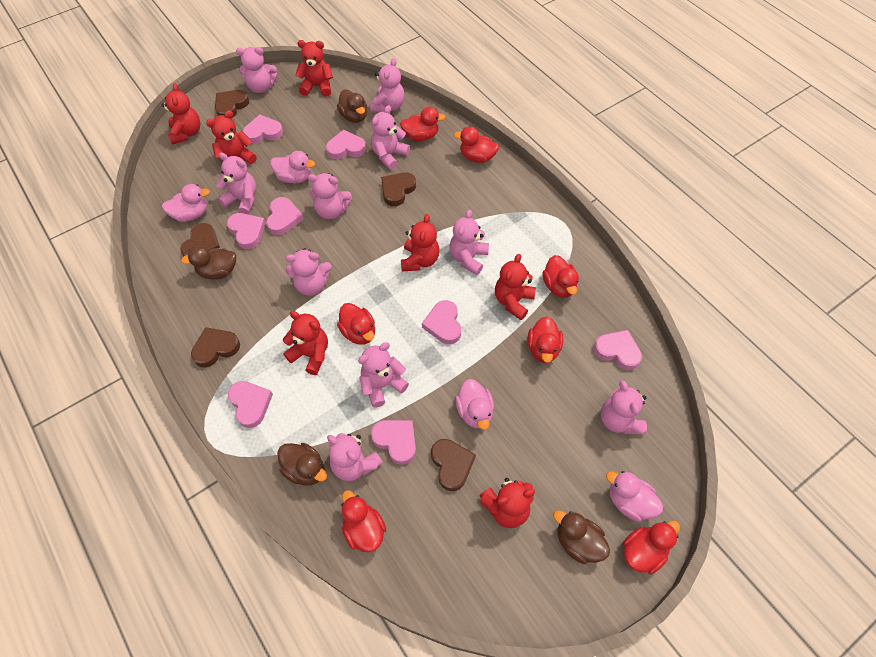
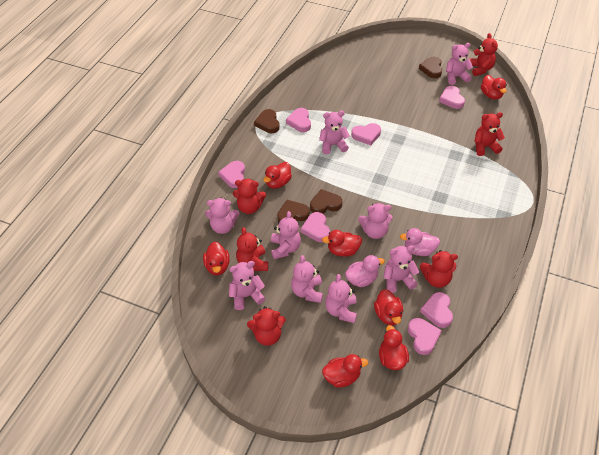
brown duck: [181,246,236,279] [277,443,327,486] [337,90,367,123] [553,510,610,564] = 4 -> none = 0
brown heart: [180,223,220,257] [191,327,240,368] [215,90,249,118] [381,172,416,206] [431,439,476,491] = 5 -> [254,109,280,133] [277,200,310,222] [310,189,343,214] [419,57,442,78] = 4
pink duck: [162,184,210,222] [270,151,315,184] [455,379,494,430] [606,471,663,522] = 4 -> [345,255,385,287] [400,228,440,256] = 2
pink heart: [227,213,266,249] [228,381,273,428] [243,114,283,144] [266,197,304,235] [326,130,366,159] [371,420,416,465] [422,300,461,344] [593,330,642,370] = 8 -> [218,161,245,188] [286,108,311,132] [301,212,330,242] [351,123,381,145] [408,318,442,355] [420,292,453,328] [439,86,465,109] = 7
pink teddy bear: [216,152,256,214] [236,47,277,93] [286,248,332,296] [308,173,352,219] [327,433,383,481] [358,342,409,407] [370,58,404,112] [371,105,410,170] [450,210,489,275] [601,380,647,434] = 10 -> [205,198,239,234] [229,261,265,310] [271,211,301,259] [291,255,323,303] [319,111,350,154] [325,274,357,323] [358,203,393,239] [383,246,419,293] [446,43,473,85] = 9
red teddy bear: [162,83,200,145] [206,110,257,164] [283,311,328,375] [295,40,333,97] [401,214,440,271] [479,478,535,528] [495,254,536,320] = 7 -> [233,178,266,214] [236,227,268,271] [247,306,286,346] [420,250,458,288] [469,33,498,76] [474,112,505,156] = 6

